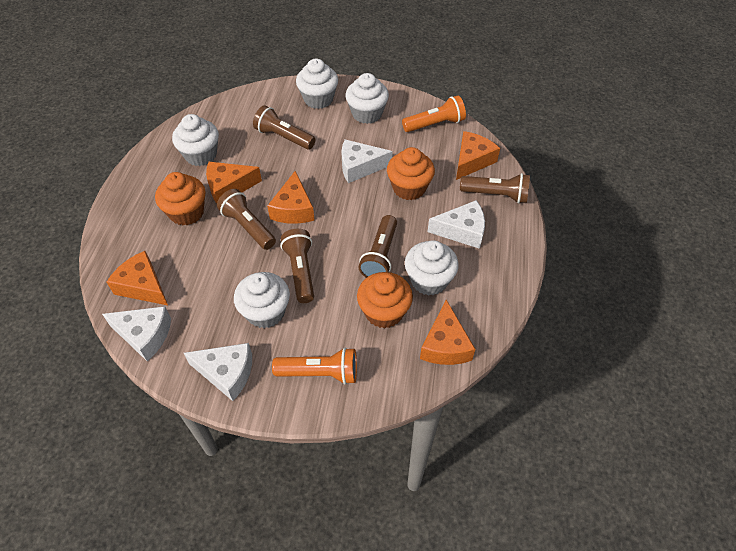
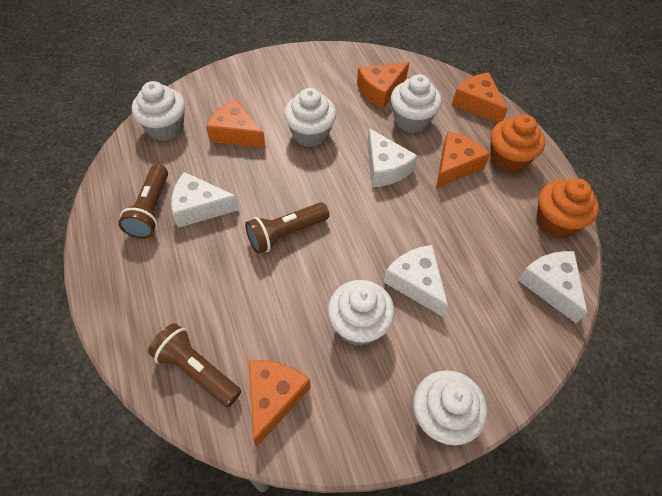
brown flashlight: [217,189,276,250] [253,105,315,150] [280,229,314,303] [359,215,397,278] [460,173,530,203] = 5 -> [118,164,168,239] [148,323,241,408] [245,202,329,254] = 3
orange cupcake: [155,172,206,225] [357,272,413,328] [387,147,435,200] = 3 -> [491,114,545,174] [536,178,599,238] = 2
orange flashlight: [272,348,357,385] [402,96,466,132] = 2 -> none = 0

